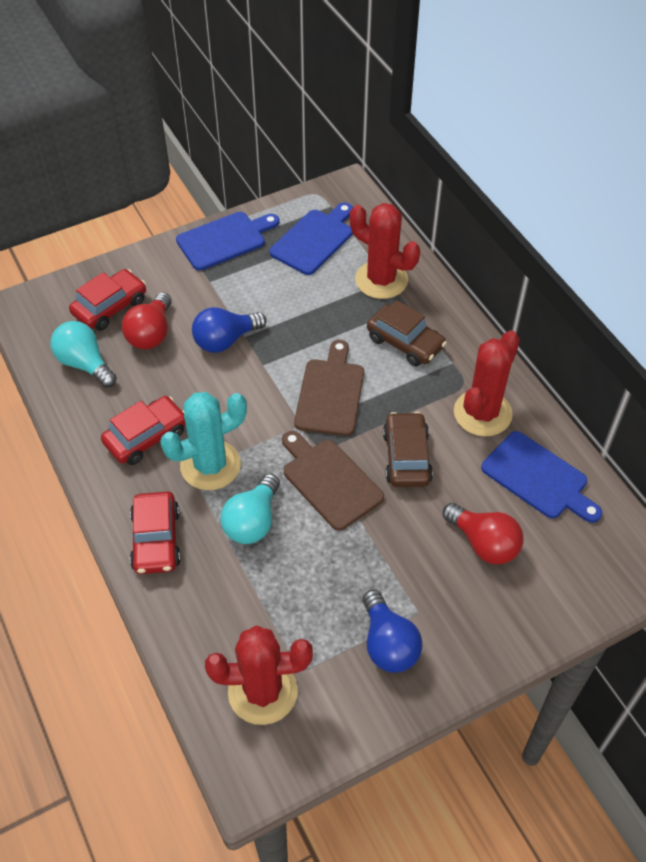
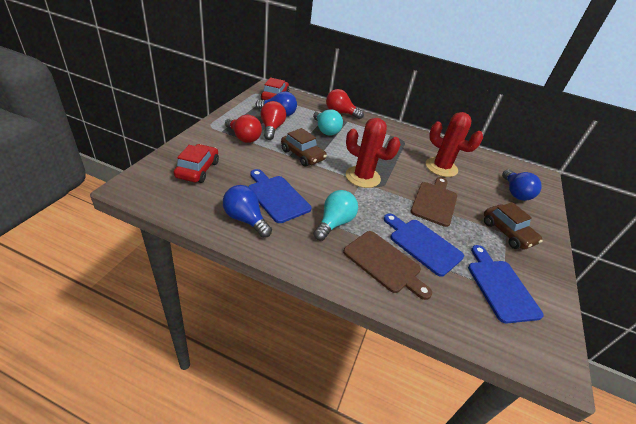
blue light bulb: [192,307,267,353] [363,590,422,673] = 2 -> [223,185,272,238] [255,91,297,117] [502,169,542,201] = 3
red cactus: [205,625,313,725] [350,203,420,299] [454,330,520,436] = 3 -> [346,118,401,188] [426,112,483,177] = 2
red car: [69,269,146,331] [101,396,185,465] [130,491,181,574] = 3 -> [174,144,219,183] [261,77,289,100] = 2
red light bulb: [122,292,172,349] [443,503,524,565] = 2 -> [225,115,262,143] [260,101,286,140] [326,89,364,119] = 3
turquoise cactus: [160,392,247,490] = 1 -> none = 0

